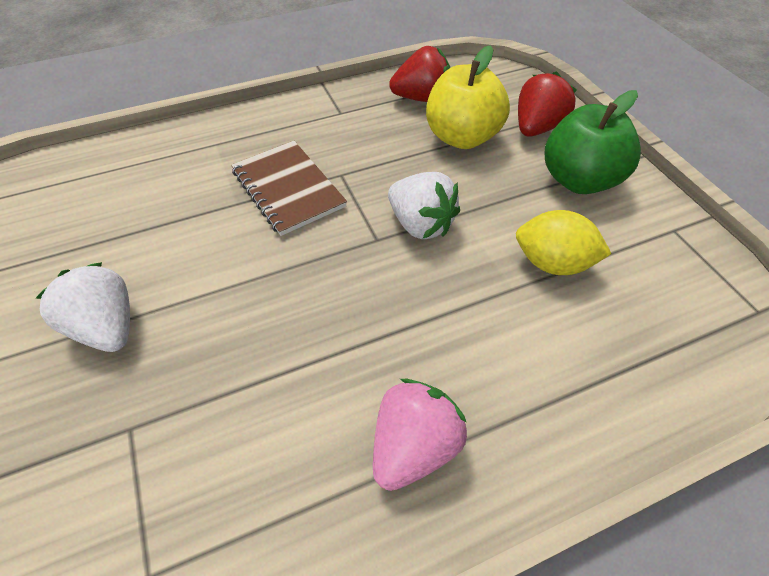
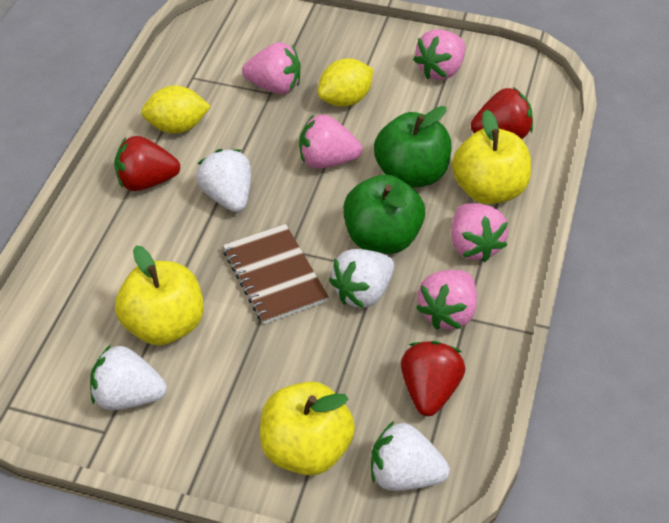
green apple: [545,90,641,194] = 1 -> [343,174,425,254] [374,106,452,188] = 2
pink strawberry: [373,379,467,491] = 1 -> [242,42,301,94] [299,114,362,168] [413,29,465,80] [416,270,477,329] [451,203,508,262] = 5
red strawberry: [389,46,450,102] [518,71,577,137] = 2 -> [114,136,180,191] [401,341,465,416] [471,87,533,139] = 3
white strawberry: [35,262,130,352] [388,172,460,239] = 2 -> [90,345,167,410] [196,149,251,212] [329,249,394,308] [371,421,450,491] = 4
yellow apple: [426,45,510,149] = 1 -> [115,245,204,346] [260,381,355,475] [452,110,531,204] = 3
yellow lemon: [516,210,612,275] = 1 -> [141,86,211,134] [318,58,373,107] = 2

